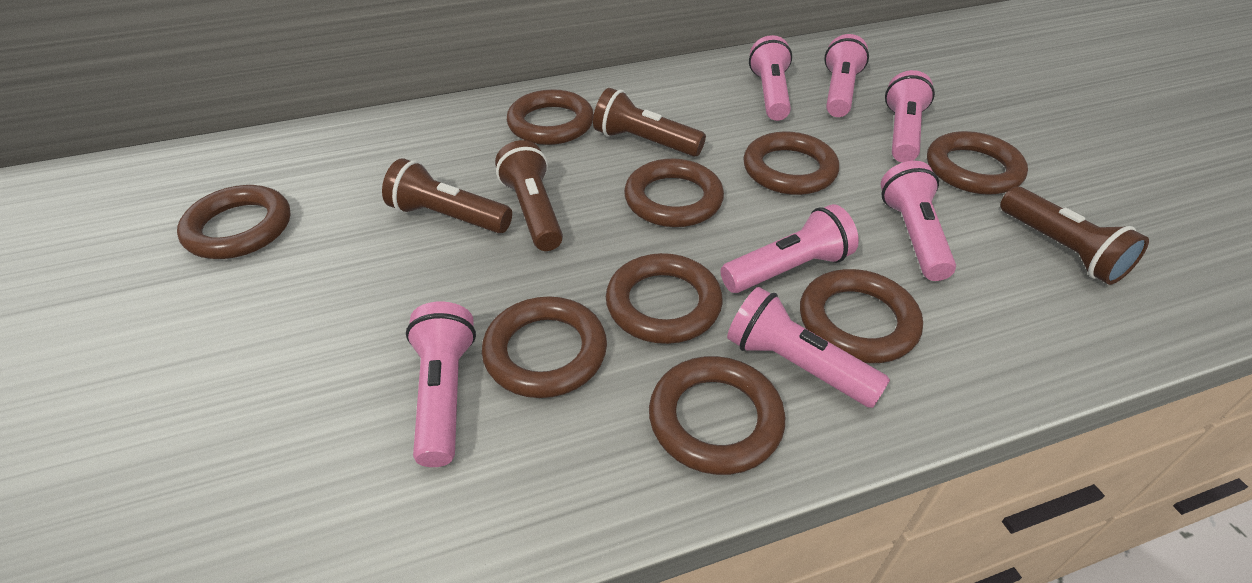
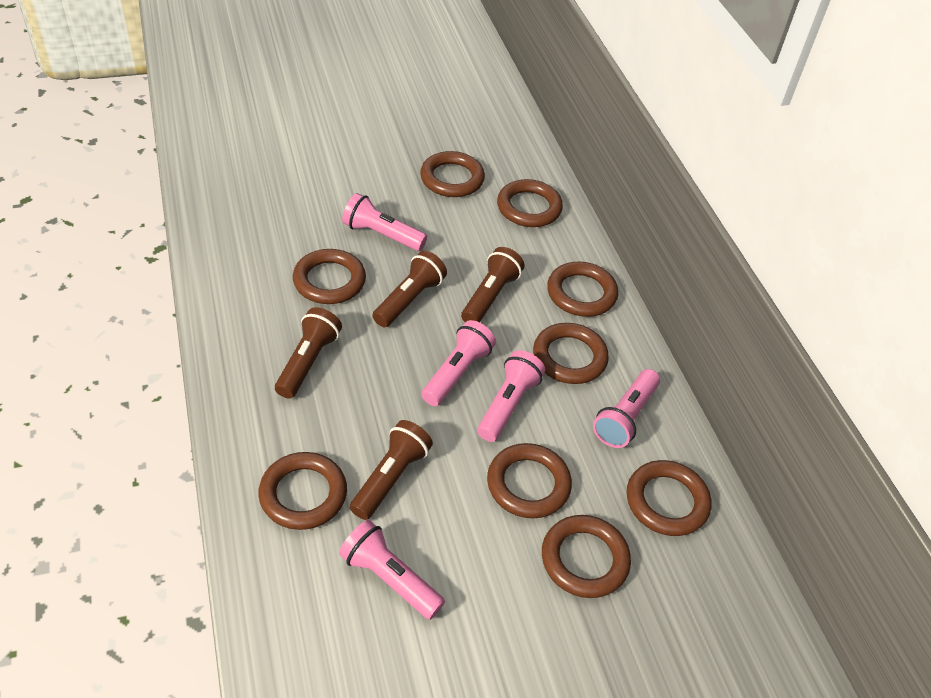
pink flashlight: [406,302,476,467] [721,204,859,293] [727,287,890,408] [749,35,792,121] [824,34,869,117] [881,161,956,281] [885,70,935,163] = 7 -> [339,520,445,620] [342,193,427,251] [421,320,496,406] [477,350,545,442] [593,369,660,448] = 5

